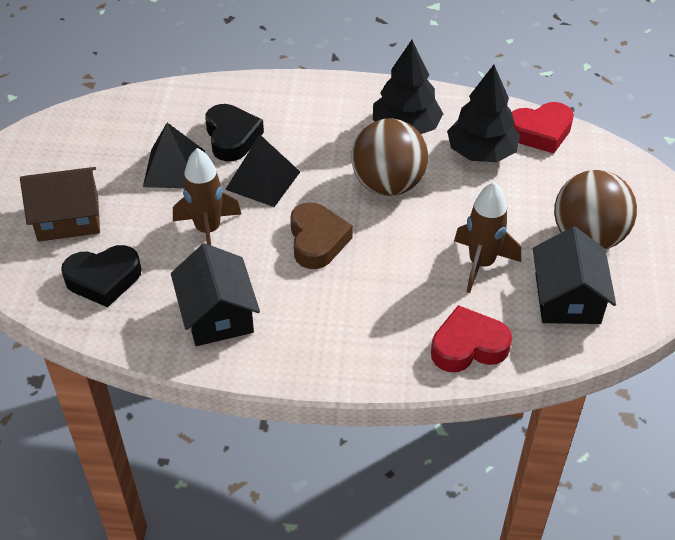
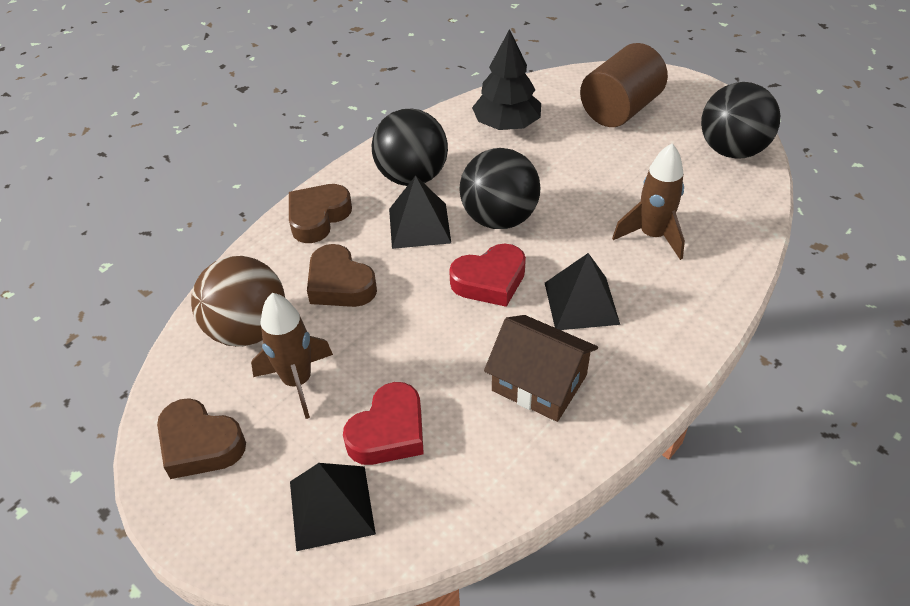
black ball: none = 0 -> [372,108,448,186] [460,148,540,229] [701,82,780,159] = 3
black heart: [61,245,141,307] [205,104,264,161] = 2 -> none = 0
black house: [171,243,260,346] [533,226,616,324] = 2 -> none = 0
black pyramid: [143,123,205,188] [225,135,300,207] = 2 -> [290,463,376,551] [389,175,451,249] [545,253,620,330] = 3
black tree: [373,40,444,134] [447,65,521,162] = 2 -> [472,29,541,130] = 1
brown ball: [351,118,428,196] [554,170,637,249] = 2 -> [191,256,285,347] = 1
brown cylinder: none = 0 -> [580,43,668,127] = 1
brown heart: [290,202,353,269] = 1 -> [157,398,246,479] [289,184,352,243] [307,244,377,307] = 3

